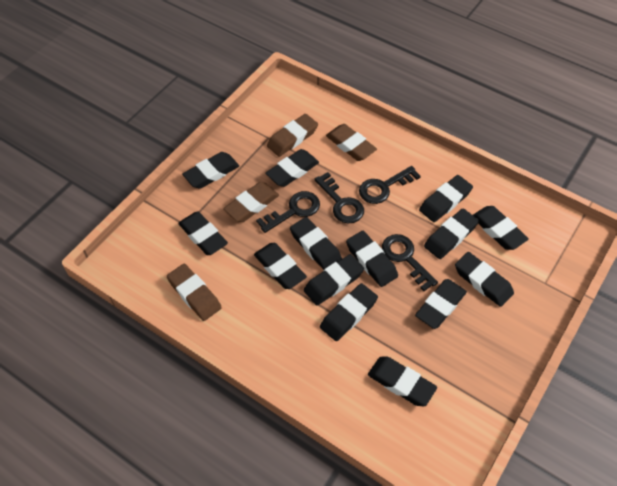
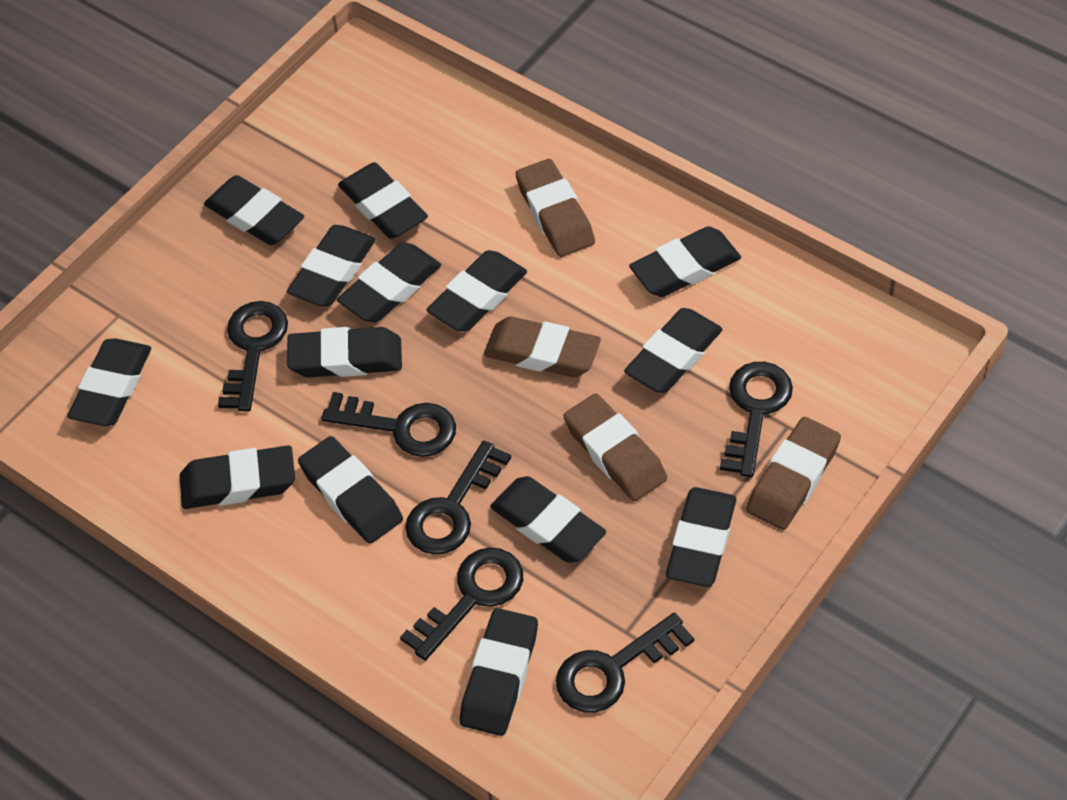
black key: [256,191,320,233] [314,172,364,224] [359,166,421,204] [382,234,438,291] = 4 -> [218,301,288,411] [322,392,456,457] [400,547,523,661] [405,440,511,555] [556,613,694,713] [720,362,793,477] = 6

